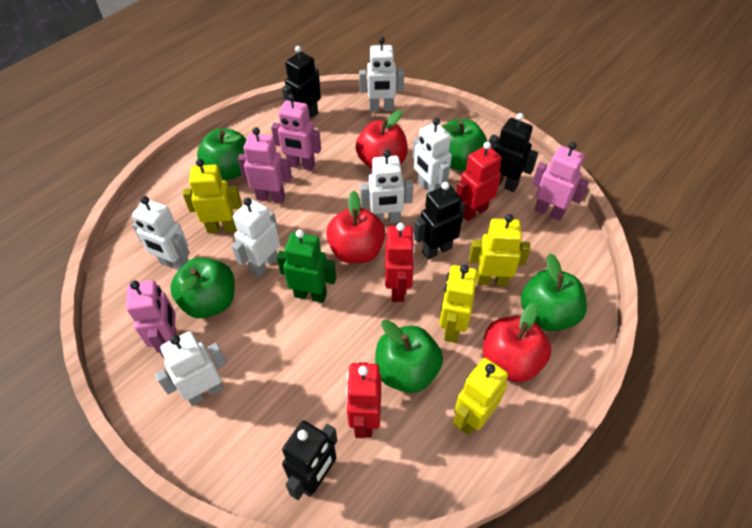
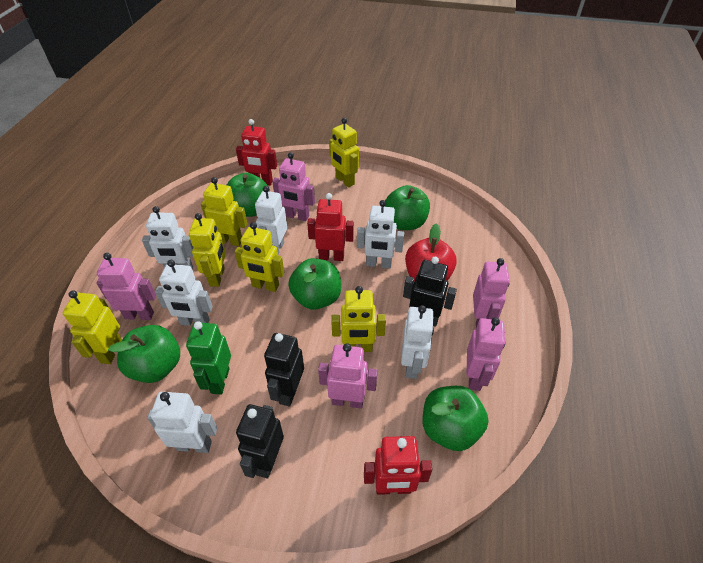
black robot: [282,46,321,118] [282,420,337,500] [414,182,465,260] [489,113,538,192] = 4 -> [236,404,284,479] [264,333,304,406] [403,257,457,327] = 3
pink robot: [126,280,176,358] [238,127,292,203] [271,94,321,171] [532,142,589,221] = 4 -> [96,253,156,320] [272,152,315,221] [318,343,377,408] [467,317,505,391] [473,258,510,328] = 5
red apple: [326,191,385,264] [356,110,408,169] [483,302,552,382] = 3 -> [405,223,457,281] = 1
yellow robot: [183,159,242,233] [439,265,477,343] [453,358,508,435] [469,214,531,286] = 4 -> [63,290,122,364] [189,213,226,287] [201,177,247,246] [235,222,284,292] [329,118,359,187] [331,286,386,352] = 6

